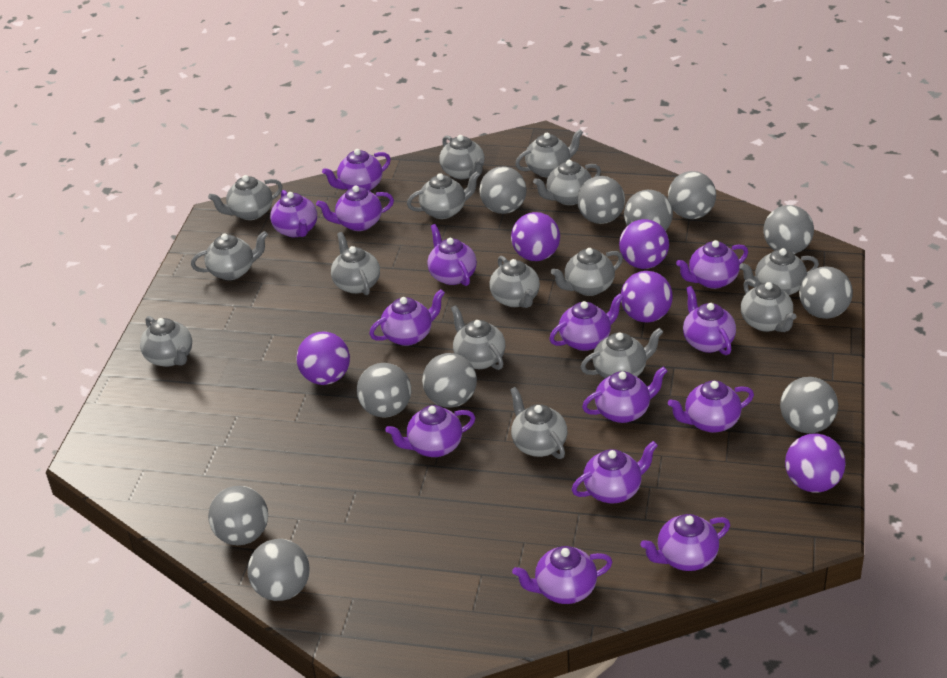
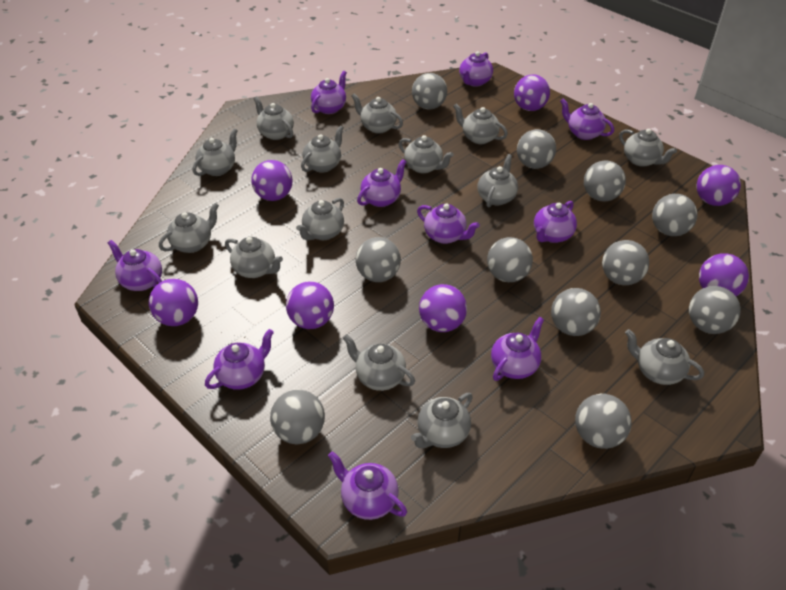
grey teapot: [140,316,192,367] [191,231,268,280] [208,175,283,220] [331,232,380,295] [407,171,480,219] [439,135,484,179] [451,305,505,370] [489,256,540,308] [510,387,567,459] [515,129,583,177] [533,160,601,205] [551,248,623,296] [581,328,663,378] [739,248,819,295] [741,279,796,332] = 15 -> [159,203,219,253] [193,129,238,176] [225,237,283,278] [253,96,294,140] [296,198,344,240] [301,126,344,173] [343,334,415,391] [351,94,403,134] [399,135,454,174] [411,393,473,448] [453,104,508,144] [478,154,518,207] [619,129,677,167] [625,329,704,385] = 14
purple ball: [296,332,350,385] [511,212,560,261] [619,219,669,269] [621,271,673,323] [785,433,846,493] = 5 -> [149,279,198,326] [251,160,292,201] [286,282,334,329] [419,284,467,332] [514,75,550,111] [696,165,741,206] [699,253,749,296] = 7
purple teapot: [270,190,317,237] [316,185,394,231] [322,149,391,191] [369,289,445,346] [385,405,475,457] [427,224,477,286] [512,546,612,604] [549,293,624,351] [572,441,658,503] [582,366,667,423] [641,514,730,571] [668,381,754,433] [676,240,748,289] [683,286,736,355] = 14 -> [108,240,162,291] [205,329,274,390] [311,71,347,114] [328,451,407,520] [357,159,406,207] [417,203,480,244] [459,51,493,87] [491,317,544,381] [534,201,577,243] [560,98,614,140] = 10

